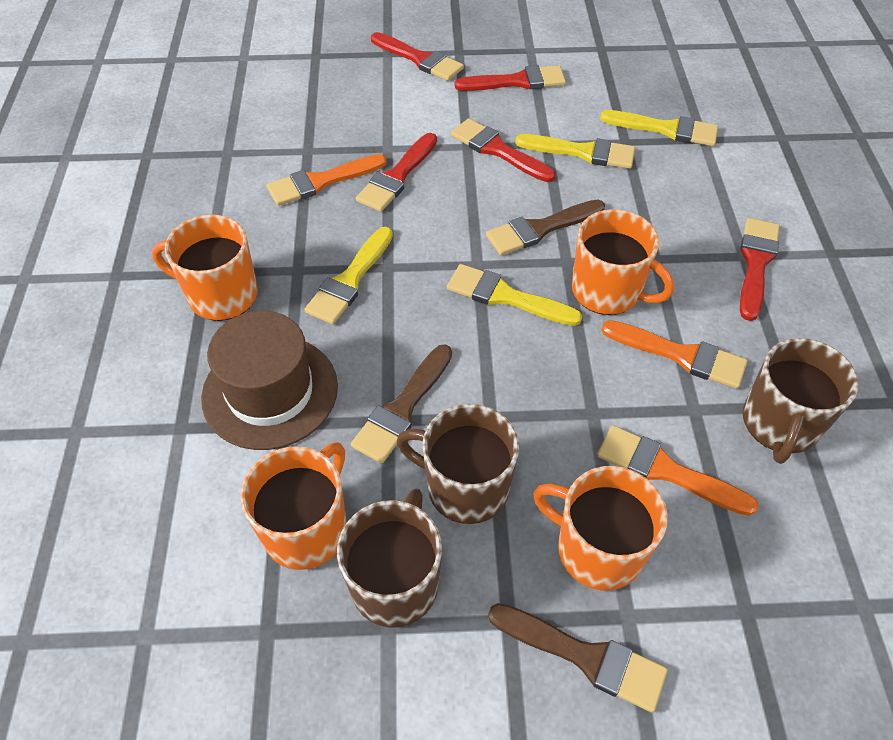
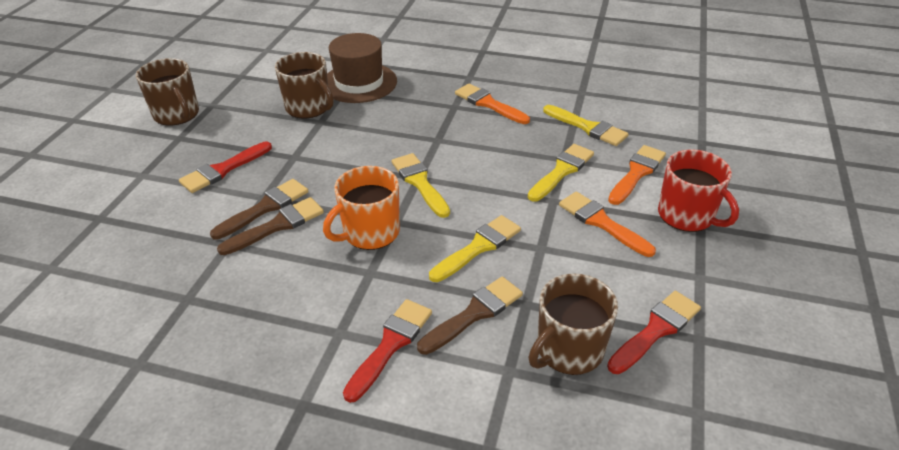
orange mug: [152,215,258,321] [240,442,347,570] [533,466,668,591] [572,209,674,315] = 4 -> [323,166,400,250] = 1
red brush: [356,133,437,212] [371,32,464,81] [451,118,555,182] [455,65,566,91] [740,218,780,321] = 5 -> [179,141,272,193] [343,299,432,403] [607,291,701,374] = 3
red mug: none = 0 -> [658,149,739,232] = 1

